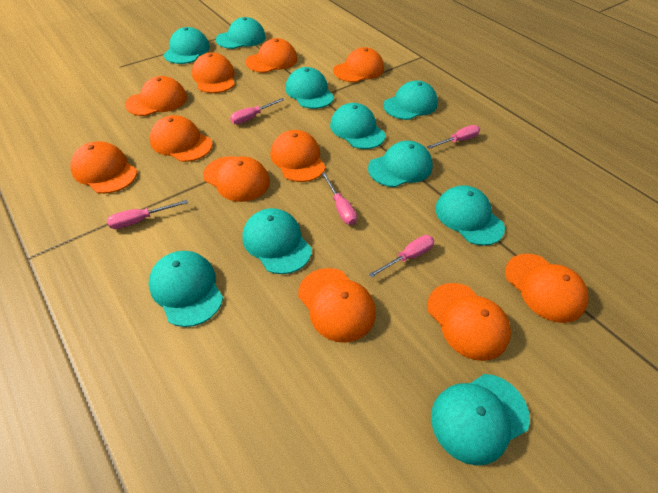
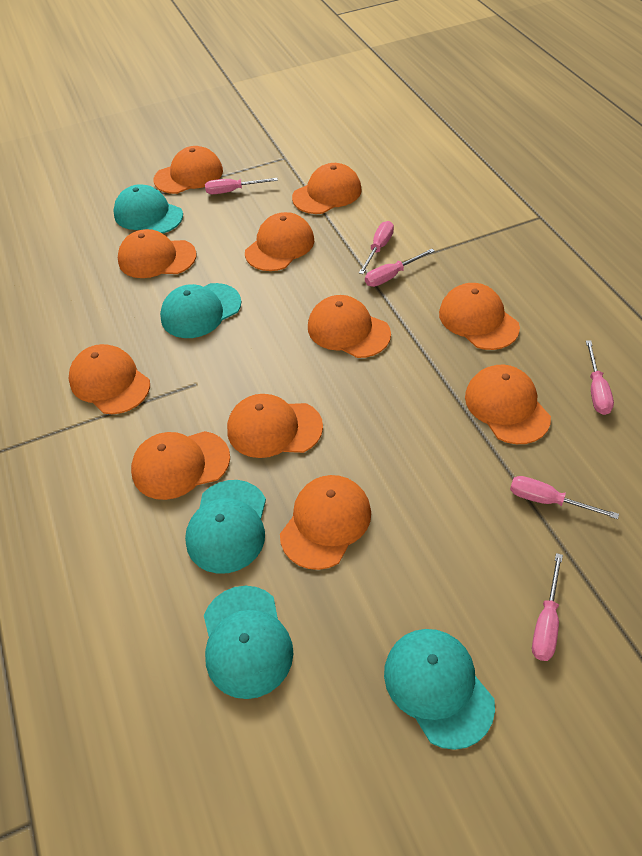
pink screwdriver: [107,200,188,229] [230,98,284,124] [322,173,357,225] [368,235,434,278] [427,125,480,149] = 5 -> [205,178,278,194] [359,221,394,274] [365,249,435,287] [510,476,619,519] [532,553,563,661] [586,340,614,415] = 6
turquoise cap: [149,251,223,327] [163,27,210,64] [216,17,266,49] [242,208,312,274] [285,67,334,109] [330,103,385,149] [368,141,433,187] [383,80,438,120] [431,374,530,466] [435,185,505,246] = 10 -> [113,184,183,234] [160,283,241,338] [185,480,266,574] [204,586,293,699] [384,629,495,750] = 5

